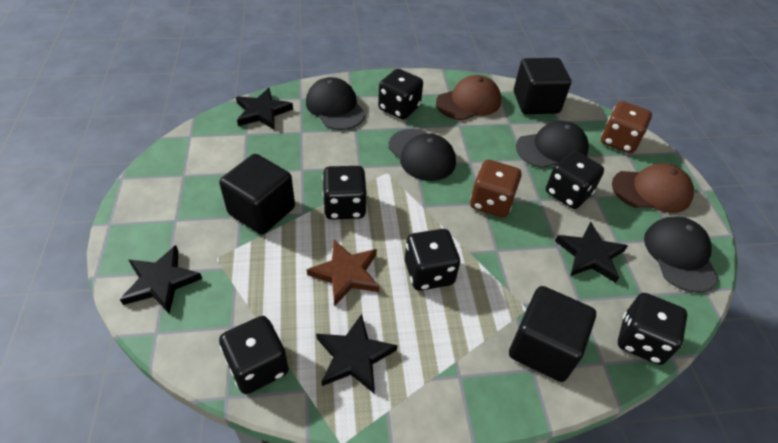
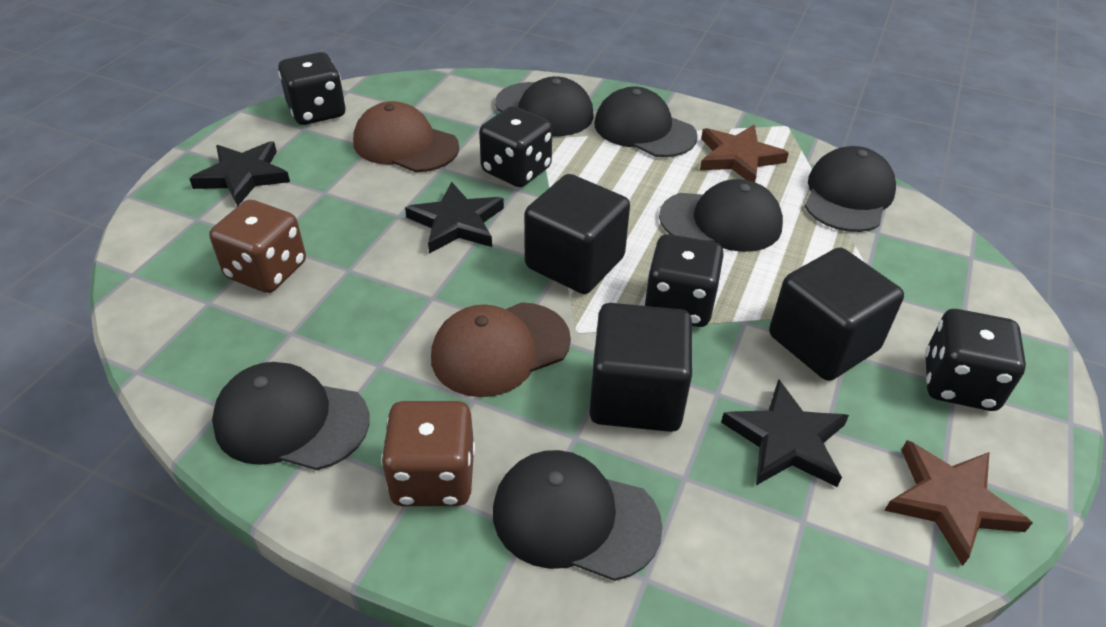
black cap: [306,77,366,130] [388,129,456,181] [516,121,589,168] [644,216,719,293] = 4 -> [212,362,369,470] [493,450,662,581] [495,76,594,136] [595,86,698,157] [659,179,783,252] [804,146,896,232] = 6
black dice: [219,316,289,394] [322,166,367,220] [378,69,423,120] [405,229,460,291] [546,150,604,209] [618,293,687,365] = 6 -> [278,52,346,125] [479,106,552,187] [644,234,724,327] [925,309,1026,411] = 4
black star: [120,245,202,313] [236,88,293,129] [316,314,398,393] [555,221,628,283] = 4 -> [189,141,290,206] [405,181,504,253] [721,379,849,487] = 3
brown star: [307,240,379,306] = 1 -> [700,125,789,182] [884,440,1033,566] = 2

